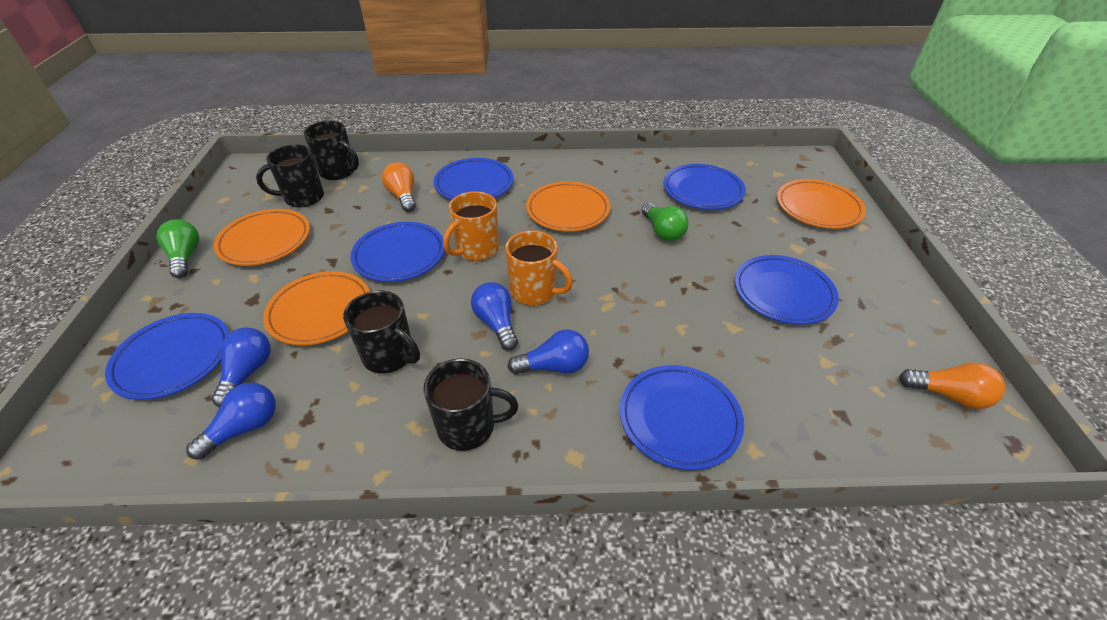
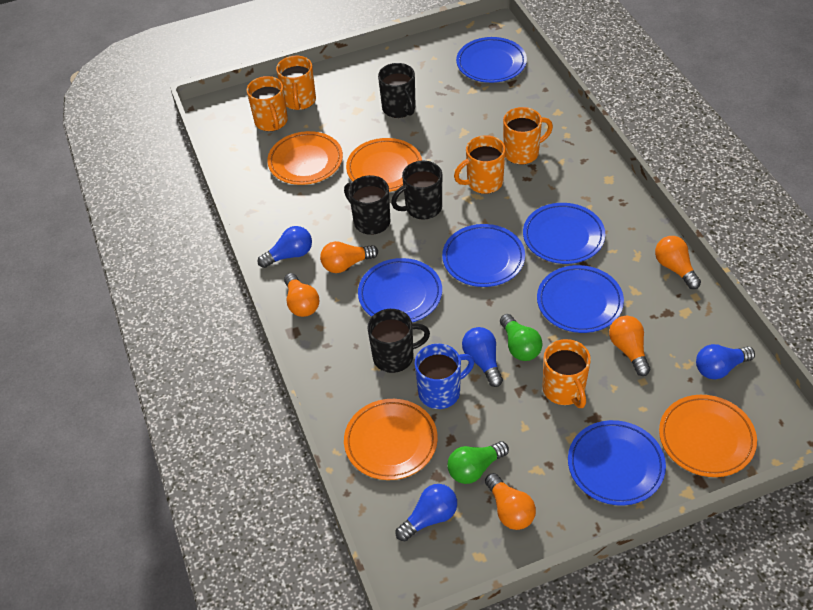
blue mug: none = 0 -> [415,344,475,409] = 1
orange light bulb: [382,162,416,212] [899,362,1005,409] = 2 -> [284,273,319,317] [320,241,378,273] [485,473,536,530] [609,316,650,376] [655,236,701,289] = 5
orange mug: [443,191,499,261] [505,231,573,306] = 2 -> [246,76,288,131] [276,56,316,110] [454,135,505,194] [503,107,553,165] [543,339,591,408] = 5

